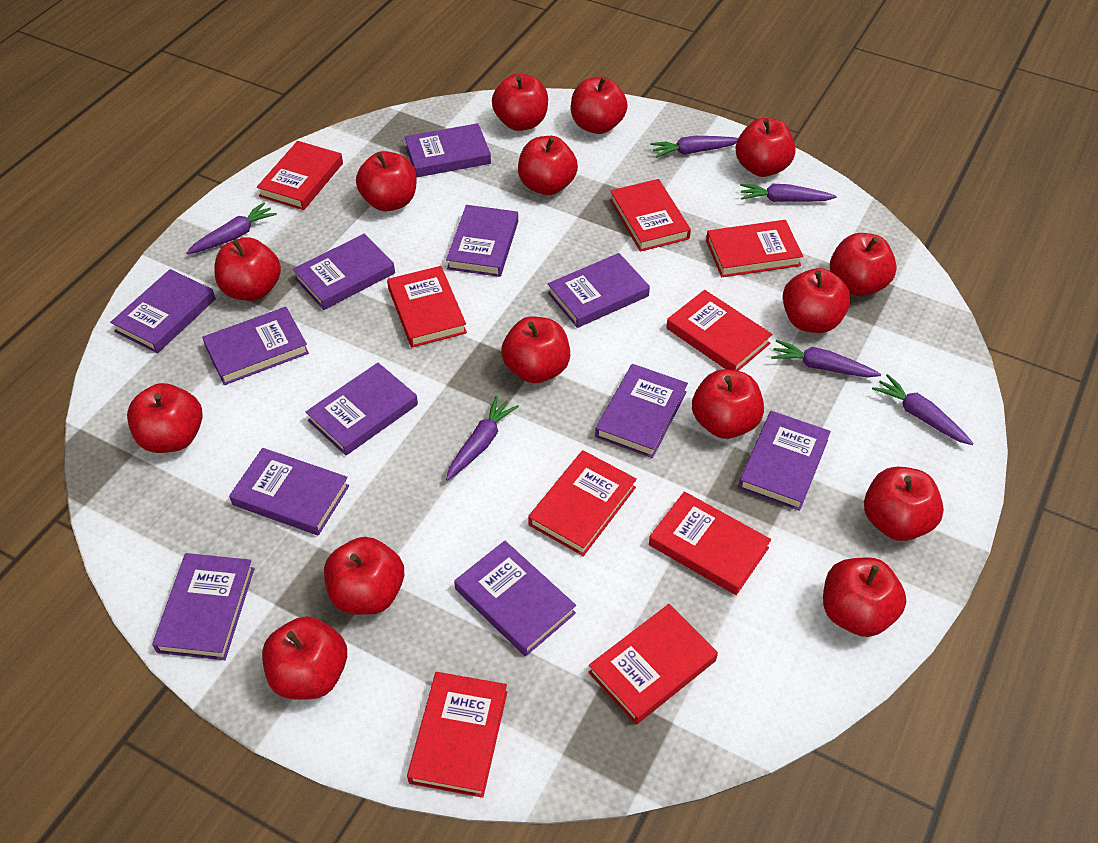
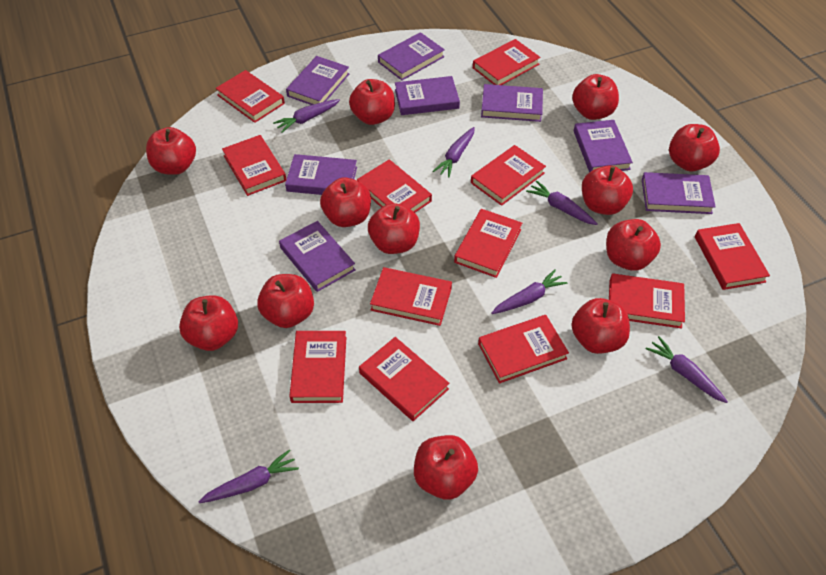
purple book: [110,269,216,353] [152,553,254,660] [202,307,309,385] [229,448,349,535] [293,234,395,310] [306,363,418,455] [405,123,491,177] [446,205,518,277] [454,541,576,656] [548,253,650,328] [595,364,688,458] [738,411,831,511] = 12 -> [279,221,356,292] [285,154,357,195] [286,56,349,105] [378,32,445,80] [395,76,460,115] [481,84,543,122] [574,120,633,172] [642,172,716,214] = 8
red apple: [127,383,203,453] [214,237,281,301] [262,616,347,700] [324,537,404,615] [356,151,417,211] [492,73,548,131] [501,317,570,383] [518,136,578,195] [571,76,628,134] [692,369,764,439] [736,118,796,177] [783,268,851,333] [823,557,906,637] [830,233,897,296] [864,467,944,541] = 15 -> [146,127,196,175] [179,295,238,351] [257,274,314,328] [320,177,371,227] [349,79,395,125] [368,203,420,254] [414,435,478,500] [572,74,619,120] [572,298,630,354] [582,166,633,215] [606,219,661,271] [669,124,720,171] = 12
red book: [257,141,343,210] [387,266,467,348] [407,672,507,798] [528,450,637,556] [588,604,718,724] [610,179,691,252] [649,491,771,595] [666,290,772,371] [706,220,803,277] = 9 -> [216,70,285,123] [222,135,287,196] [289,331,346,403] [357,160,432,213] [359,337,449,421] [370,267,452,326] [454,209,522,278] [471,145,546,206] [473,39,541,85] [478,315,569,383] [609,273,685,329] [695,223,770,290] = 12

